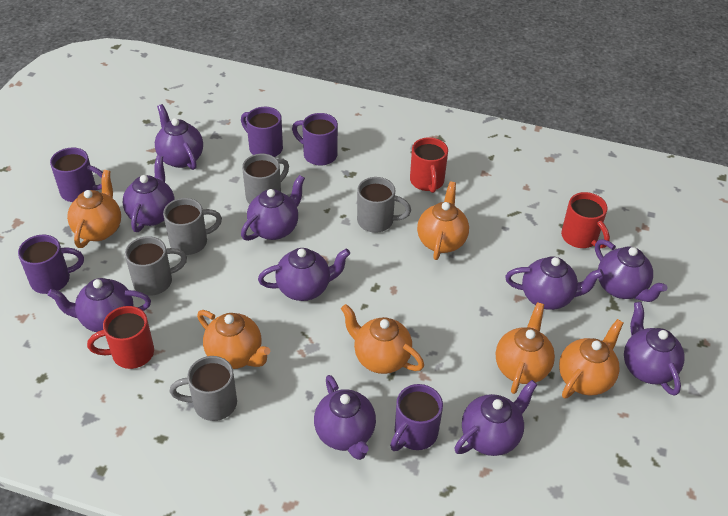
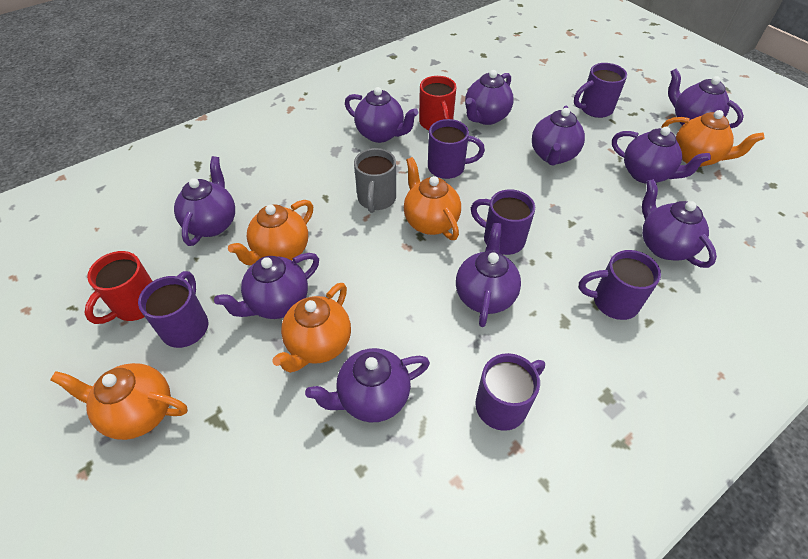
grey mug: [125,236,187,296] [163,198,222,255] [170,356,237,421] [242,154,289,204] [357,177,411,233] = 5 -> [354,148,396,213] = 1
orange teapot: [67,170,121,248] [197,310,270,369] [341,304,424,374] [417,181,469,260] [496,302,555,394] [559,319,624,398] = 6 -> [50,363,188,440] [228,200,313,265] [272,283,351,373] [404,157,461,240] [662,110,764,167] = 5
purple mug: [18,234,84,294] [50,147,103,202] [241,107,283,157] [292,113,338,166] [390,384,443,451] = 5 -> [138,271,208,348] [428,119,485,179] [471,189,535,255] [475,353,545,431] [574,63,627,118] [579,250,661,320] = 6
red mug: [87,306,154,369] [410,137,448,193] [561,192,610,248] = 3 -> [85,251,152,324] [419,76,457,130] = 2

